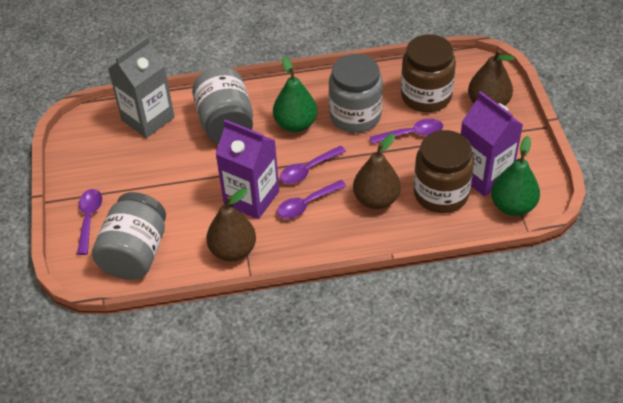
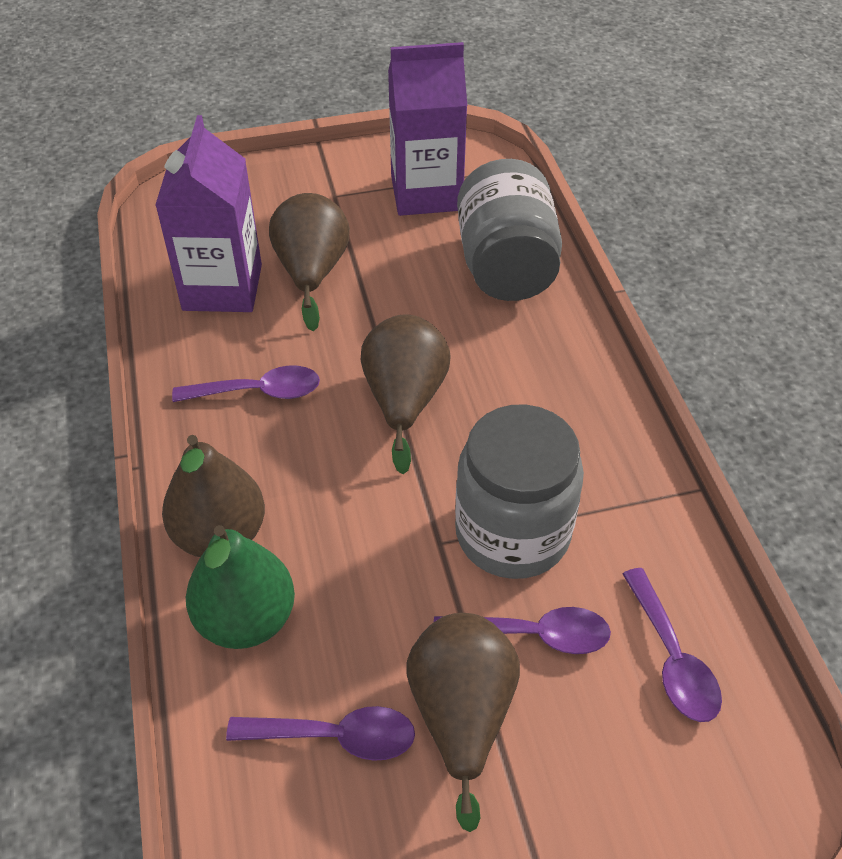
brown jar: [401,34,456,112] [414,130,474,213] = 2 -> none = 0
brown pear: [206,188,256,261] [353,134,401,209] [468,50,514,106] = 3 -> [162,435,265,557] [269,193,350,331] [361,314,451,474] [406,613,520,832] = 4
green pear: [273,57,317,132] [491,136,540,216] = 2 -> [186,525,295,649] = 1
grey carton: [108,37,174,138] = 1 -> none = 0
grey jar: [92,192,166,280] [192,67,253,144] [329,54,383,133] = 3 -> [455,404,584,579] [457,159,562,301] = 2

